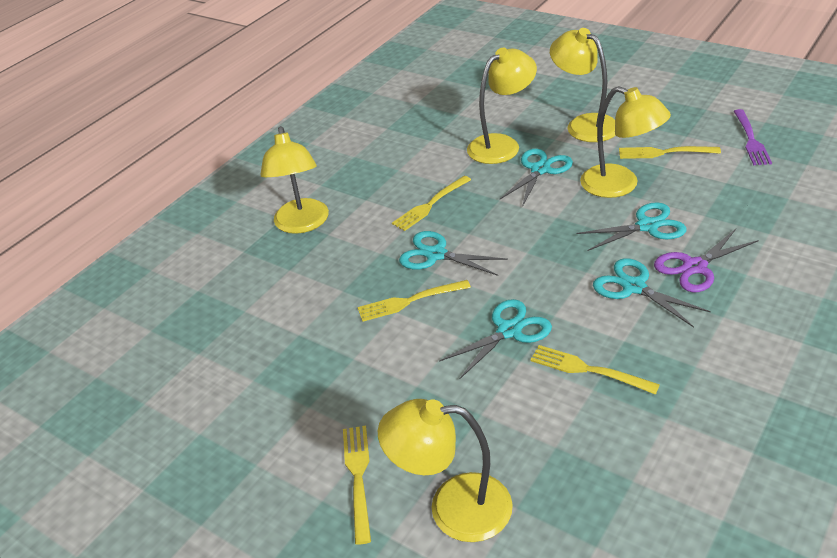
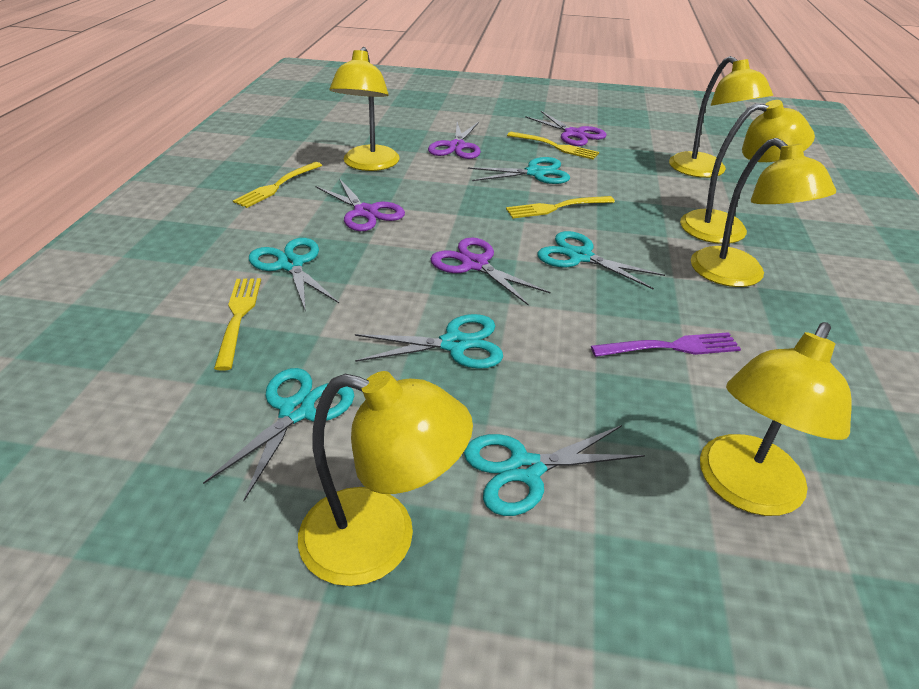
purple scissors: [654,229,759,292] = 1 -> [316,178,405,231] [428,122,481,159] [430,237,551,305] [525,111,607,146] = 4
turquoise scissors: [399,231,508,276] [439,299,552,379] [499,149,573,207] [576,202,686,251] [593,258,711,327] = 5 -> [203,368,354,501] [249,238,339,312] [355,314,503,369] [464,425,645,516] [468,157,570,184] [538,231,665,290] = 6
yellow fork: [343,426,371,545] [358,280,471,322] [392,176,471,231] [530,345,660,395] [619,146,721,159] = 5 -> [214,278,261,371] [233,162,322,208] [506,196,615,218] [507,132,599,159] = 4
yellow lamp: [260,126,329,234] [378,399,513,542] [467,48,537,164] [550,28,616,142] [580,86,671,198] = 5 -> [298,371,473,586] [329,47,400,171] [669,56,773,178] [680,100,815,244] [691,138,836,287] [700,322,852,516] = 6

